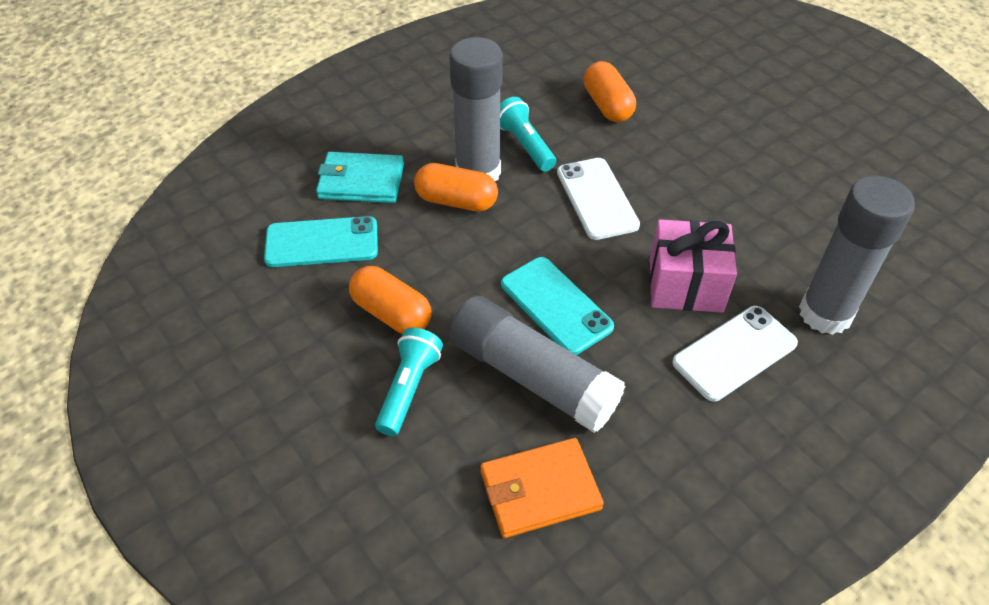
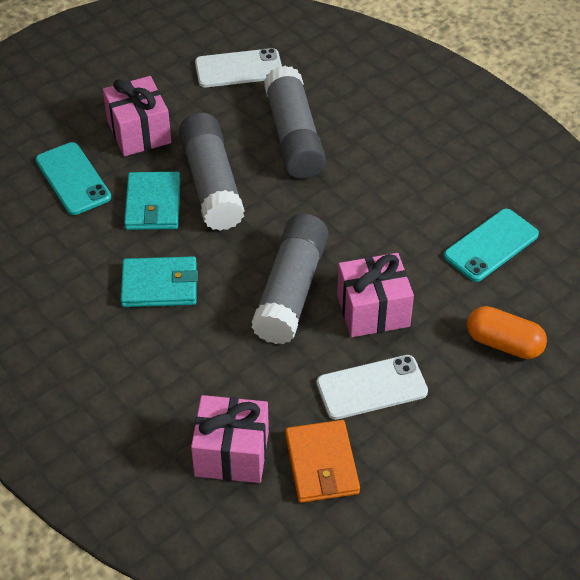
orange capsule: [349,266,432,334] [414,163,498,212] [584,61,636,122] = 3 -> [467,306,547,359] = 1
pink gift: [650,219,737,313] = 1 -> [103,76,171,156] [191,395,269,483] [337,253,414,337] = 3
turquoise flashlight: [375,327,443,436] [500,97,556,171] = 2 -> none = 0
turquoise wallet: [316,152,404,203] = 1 -> [121,256,198,307] [124,172,181,230] = 2

